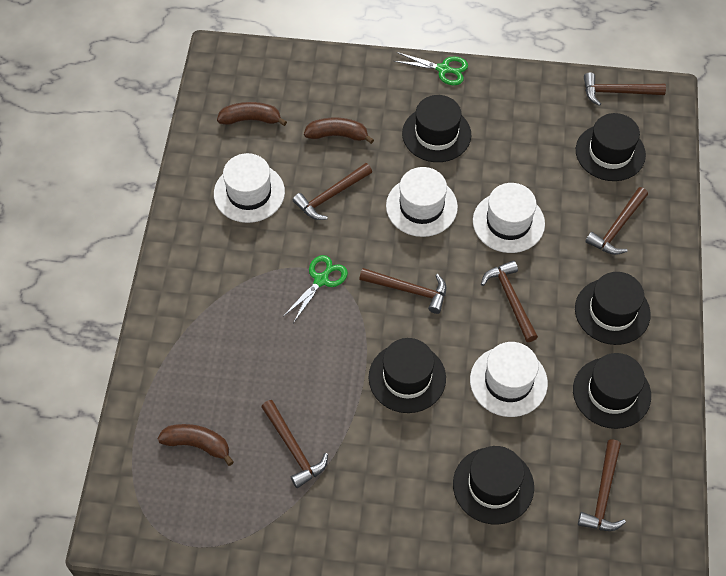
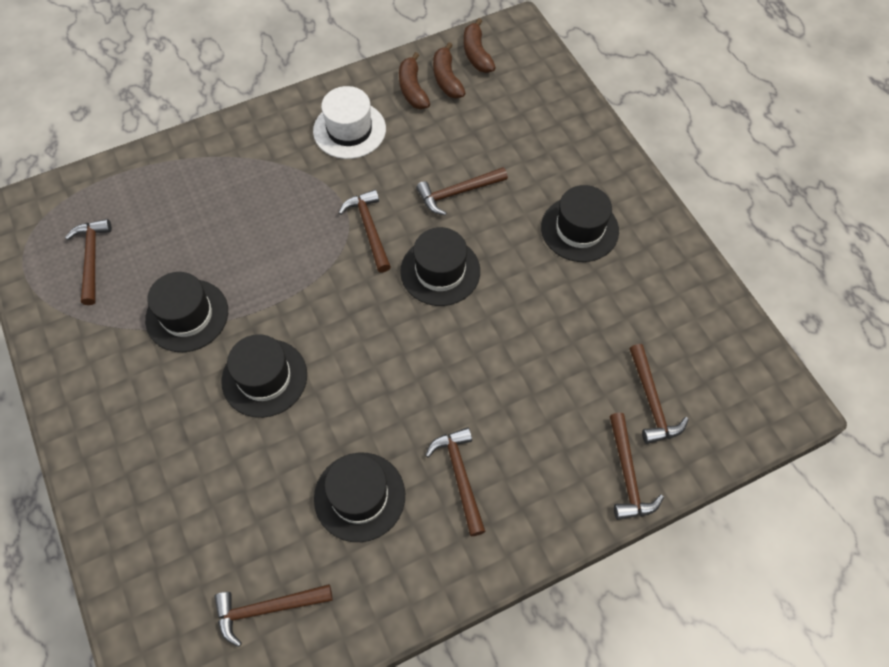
black hat: [369,338,446,413] [402,95,471,162] [453,446,534,525] [573,353,651,429] [575,272,651,345] [576,113,646,181] = 6 -> [145,272,228,352] [221,334,307,418] [314,453,405,542] [400,227,480,306] [541,185,619,262] = 5
green scissors: [284,255,348,323] [394,52,468,85] = 2 -> none = 0
white hat: [214,153,285,223] [386,167,458,237] [470,342,548,417] [473,183,545,253] = 4 -> [313,86,386,159] = 1

